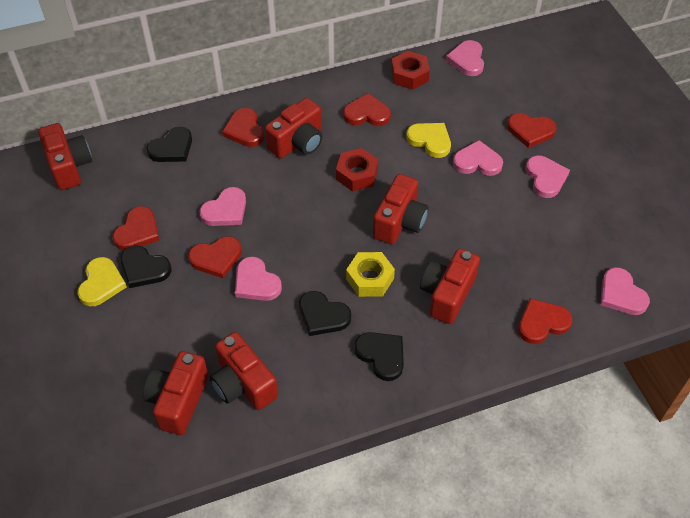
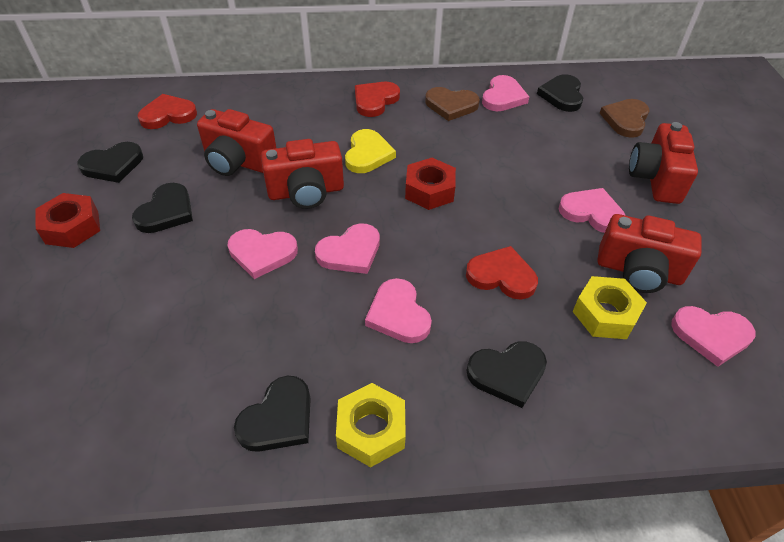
black heart: [121,245,171,288] [147,127,192,162] [299,291,351,336] [354,332,404,381] = 4 -> [77,142,143,183] [132,183,193,233] [234,376,311,452] [467,341,547,408] [537,74,583,112] = 5
brown heart: none = 0 -> [425,87,480,121] [599,99,650,138] = 2
red camera: [38,123,92,190] [143,351,208,435] [210,332,278,410] [265,98,322,159] [373,174,428,244] [420,249,480,324] = 6 -> [197,109,276,176] [261,139,344,209] [597,214,701,293] [629,122,698,204] = 4
red heart: [113,206,159,250] [188,236,242,278] [222,108,264,147] [343,93,391,126] [507,113,557,148] [518,298,572,344] = 6 -> [137,94,197,129] [355,82,400,117] [466,246,538,299] = 3
yellow heart: [77,257,127,306] [406,123,451,158] = 2 -> [345,129,396,173] = 1
yellow nut: [346,252,395,297] = 1 -> [336,383,406,467] [573,276,647,339] = 2

